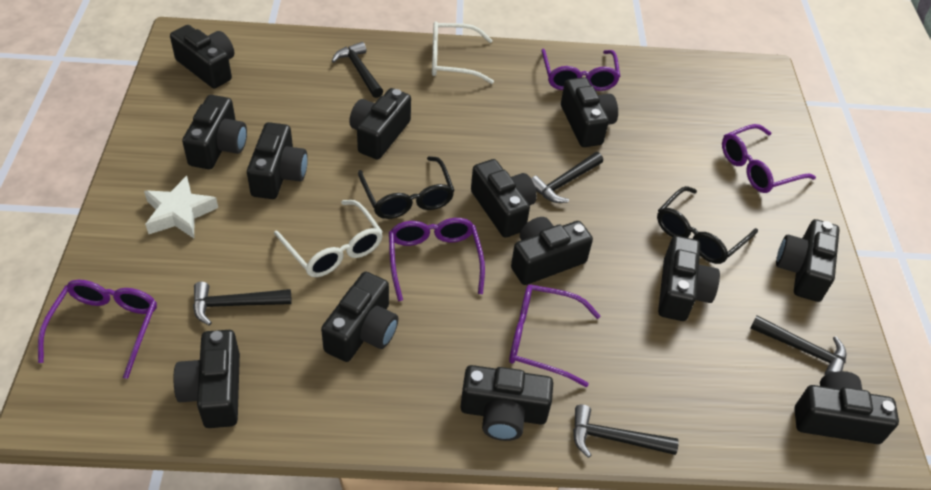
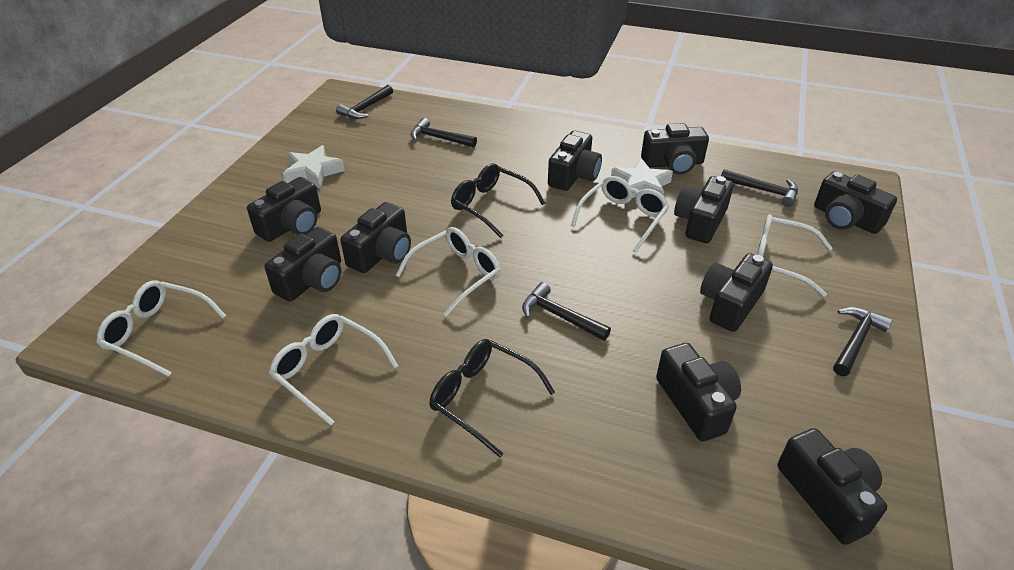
black camera: [170,25,234,88] [174,330,240,428] [182,95,247,169] [247,122,308,199] [321,272,398,362] [349,88,411,160] [460,365,553,441] [471,159,537,238] [511,217,593,285] [561,77,618,147] [658,236,720,321] [776,219,840,302] [794,371,899,444] = 13 -> [247,177,321,242] [265,227,341,302] [340,202,411,273] [548,131,602,191] [641,123,709,174] [656,343,741,441] [674,176,734,243] [700,253,773,332] [778,428,887,545] [814,171,897,234] = 10
purple glasses: [38,280,157,379] [389,218,485,301] [509,284,601,387] [541,49,620,91] [722,124,816,193] = 5 -> none = 0
white glasses: [274,200,383,277] [432,21,494,84] = 2 -> [97,280,226,377] [269,314,398,426] [396,227,501,317] [571,176,669,253] [757,215,833,297] = 5
white star: [144,176,218,238] = 1 -> [283,145,345,189] [611,158,673,198] = 2

